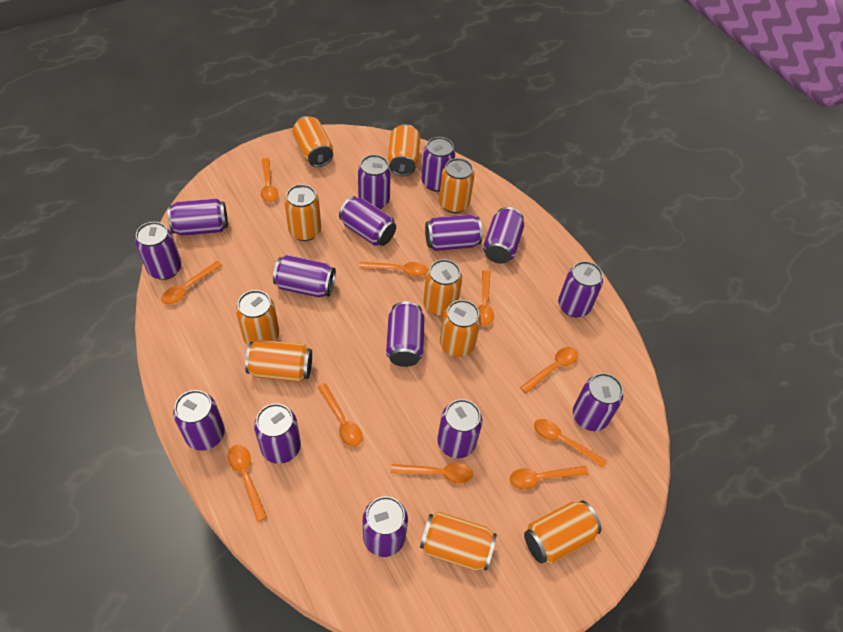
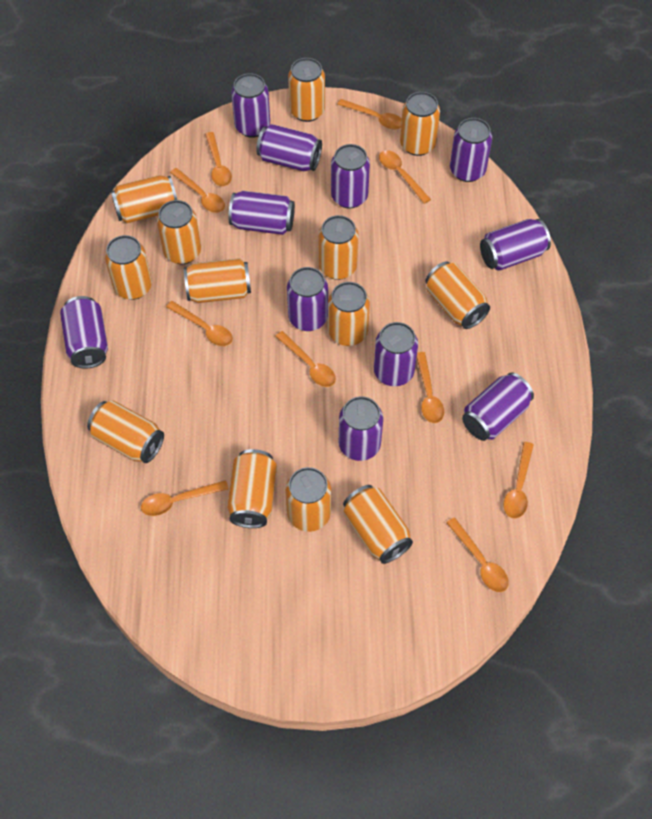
orange can: [236,290,279,345] [245,340,312,382] [285,184,321,241] [292,116,333,167] [388,124,420,176] [420,512,497,571] [423,259,462,316] [439,158,475,213] [440,300,481,357] [524,500,601,564] = 10 -> [87,400,164,463] [105,235,152,300] [111,175,177,223] [157,200,201,264] [184,258,251,303] [227,449,277,528] [285,467,331,532] [288,58,325,122] [318,215,359,280] [328,282,370,346] [343,485,413,564] [400,92,440,156] [425,261,490,329] = 13
purple can: [135,222,182,280] [168,199,228,236] [173,390,225,451] [254,403,301,464] [273,255,336,297] [339,196,396,246] [358,155,391,209] [363,496,408,557] [386,301,425,367] [421,137,455,192] [425,215,482,251] [437,399,482,458] [483,207,524,264] [558,261,603,317] [573,373,623,431] = 15 -> [60,296,108,369] [228,191,295,235] [231,73,270,138] [256,124,322,171] [287,267,328,331] [331,144,370,208] [339,396,383,461] [374,322,418,386] [450,118,492,182] [462,373,534,441] [480,219,551,271] = 11

